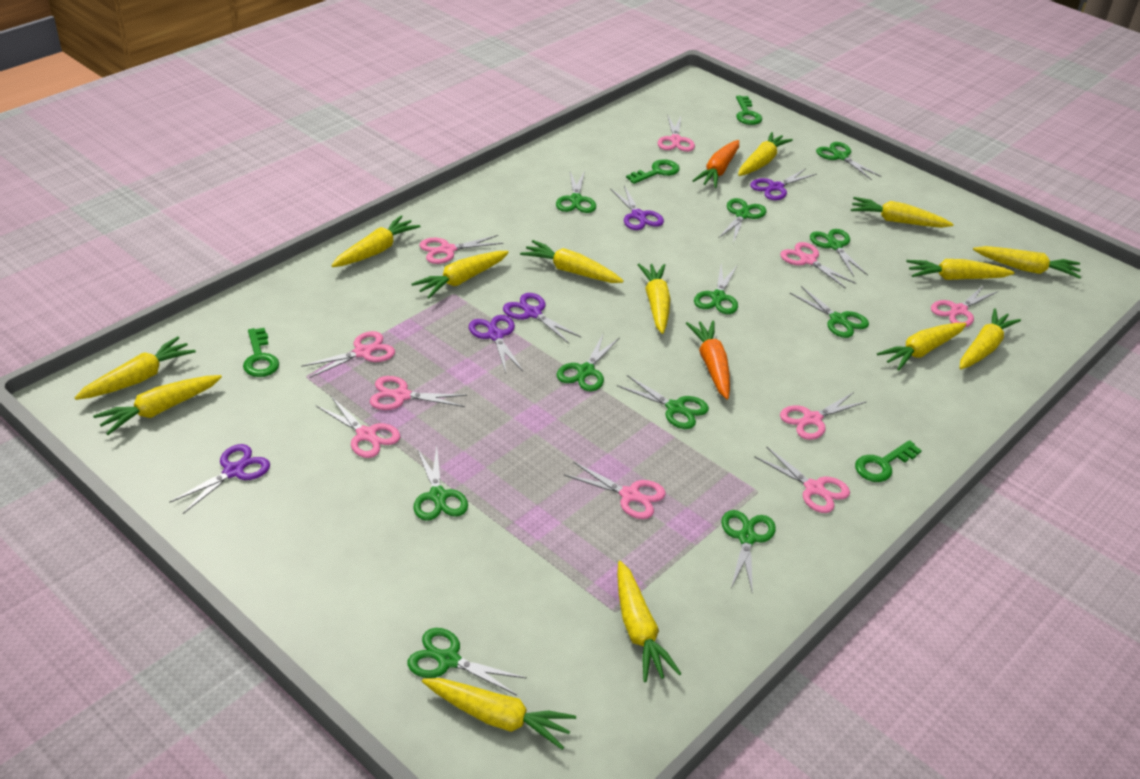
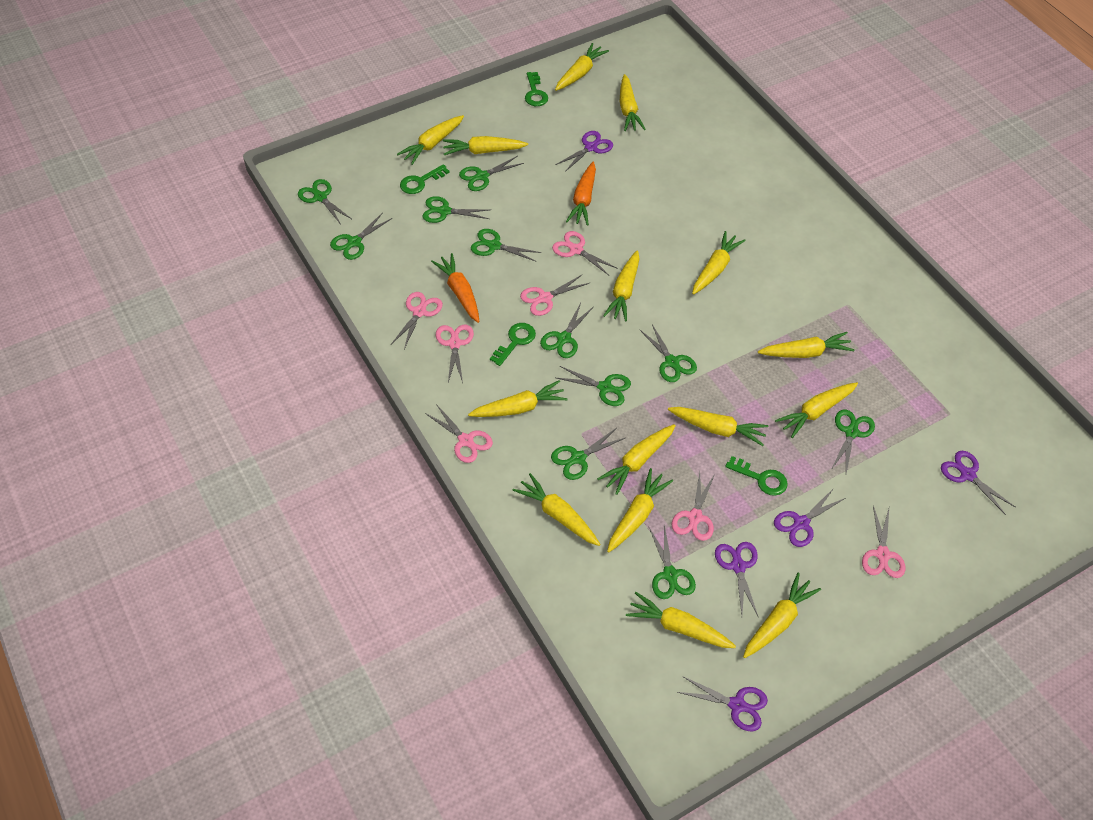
pink scissors: [301,331,395,378] [316,396,400,458] [370,376,468,410] [419,235,504,264] [564,462,666,519] [657,116,695,152] [754,446,850,513] [780,242,856,289] [780,392,866,440] [931,284,999,327] = 10 -> [391,292,443,349] [425,404,493,463] [436,325,474,383] [520,274,589,316] [552,231,618,276] [672,472,715,541] [862,506,905,578] = 7
yellow carrot: [74,336,196,400] [93,375,222,435] [331,215,421,267] [411,251,509,298] [422,678,576,750] [520,240,624,283] [617,561,681,682] [638,264,671,334] [738,132,793,176] [851,197,954,228] [877,323,967,371] [906,259,1015,280] [960,308,1021,369] [973,246,1081,279] = 14 -> [397,115,464,165] [443,136,528,155] [468,380,568,417] [513,473,600,546] [555,43,609,91] [597,424,676,495] [603,250,640,322] [607,468,673,552] [620,74,645,131] [626,592,736,648] [668,407,768,446] [692,231,746,295] [743,573,821,658] [758,332,855,358] [775,382,858,438] = 15

